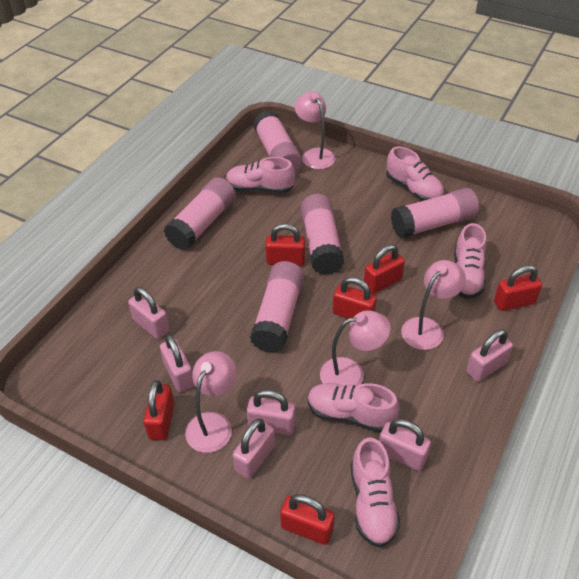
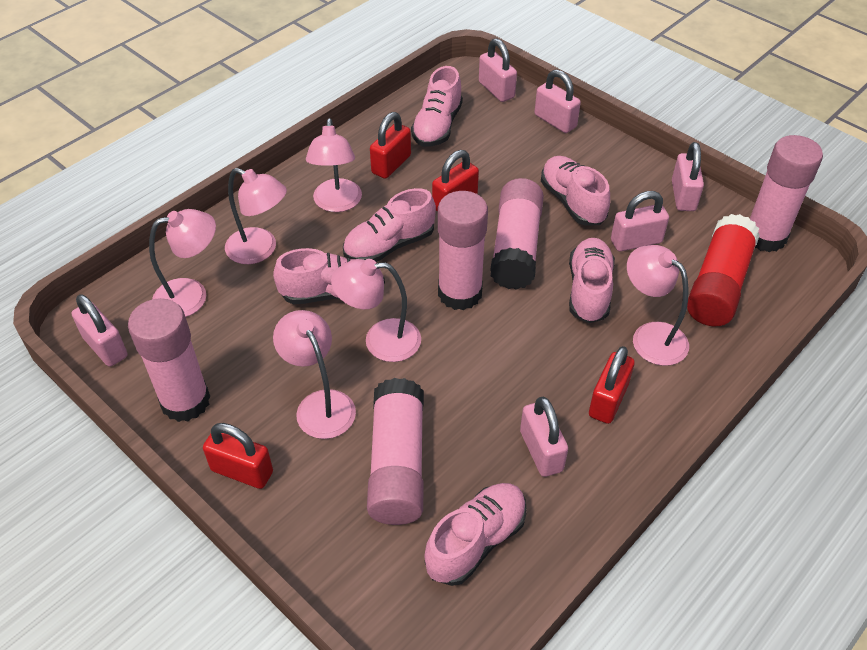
pink lamp: [185,351,237,453] [294,92,336,169] [320,310,391,385] [401,260,466,350] = 4 -> [149,209,216,317] [225,168,287,264] [273,310,356,439] [306,118,362,212] [331,259,421,362] [627,245,689,366] = 6
pink shoe: [226,157,295,193] [308,383,399,432] [351,438,400,548] [386,146,444,201] [454,223,487,299] = 5 -> [273,248,385,304] [343,188,436,262] [411,66,463,147] [424,483,527,586] [541,156,610,225] [569,238,615,323] = 6
red glue stick: none = 0 -> [687,214,760,326] = 1
red padlock: [143,380,175,440] [266,224,305,266] [280,494,335,545] [333,277,377,318] [364,245,405,294] [494,265,542,311] = 6 -> [203,423,273,489] [370,112,411,179] [432,150,479,212] [589,346,635,424] = 4

